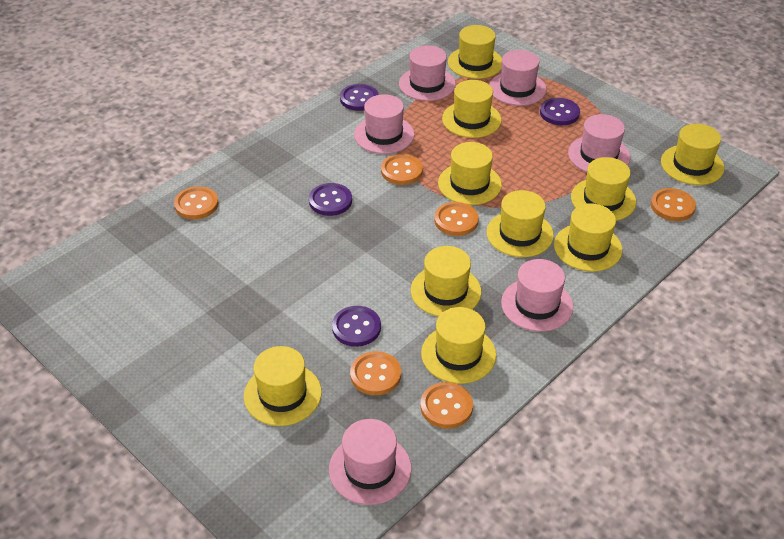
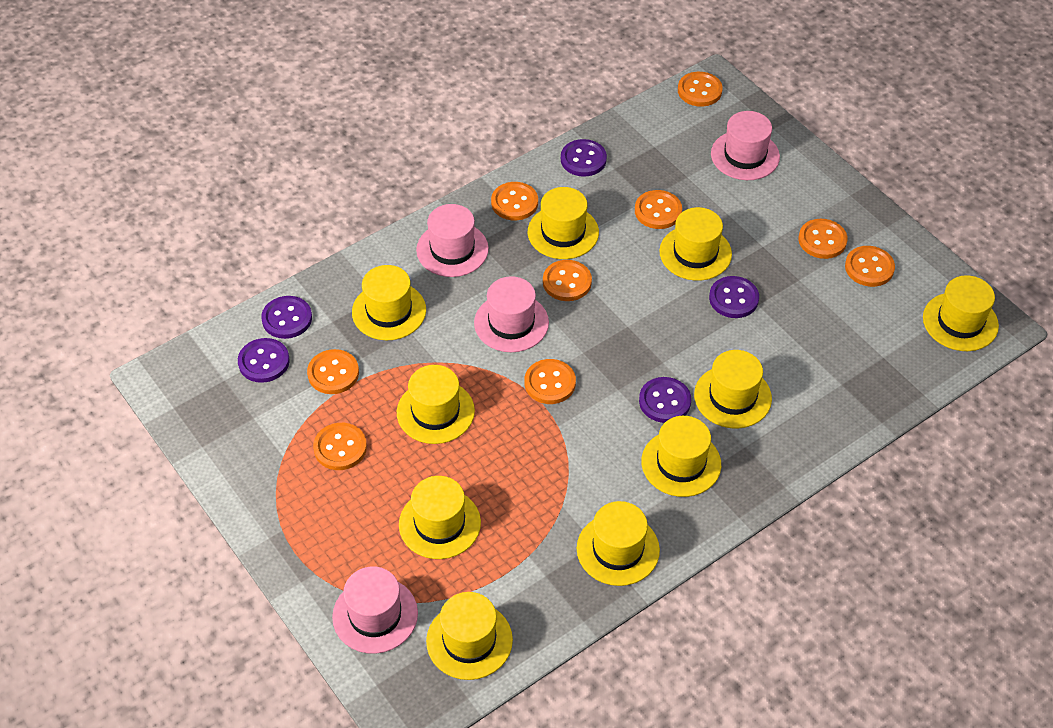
orange button: [174,186,219,219] [350,351,401,395] [381,154,423,185] [421,382,473,429] [434,202,479,236] [651,188,696,221] = 6 -> [307,349,359,394] [313,423,367,470] [491,182,538,220] [525,359,576,404] [543,260,592,301] [635,190,682,229] [678,72,723,107] [799,219,848,259] [845,246,895,287] = 9
pink hat: [329,419,412,505] [354,94,414,154] [399,45,456,101] [489,50,546,106] [501,259,573,332] [568,114,630,172] = 6 -> [332,566,418,654] [416,204,489,277] [474,276,549,352] [711,111,780,180] = 4
purple button: [309,183,352,216] [332,306,381,347] [340,84,379,111] [540,98,580,125] = 4 -> [238,338,290,383] [261,296,312,339] [561,139,607,177] [639,377,691,423] [709,276,759,318] = 5

